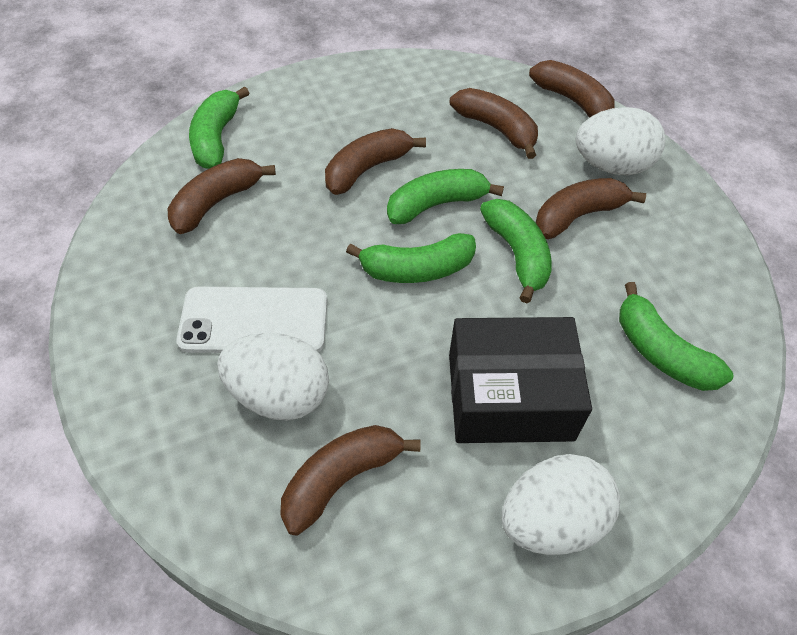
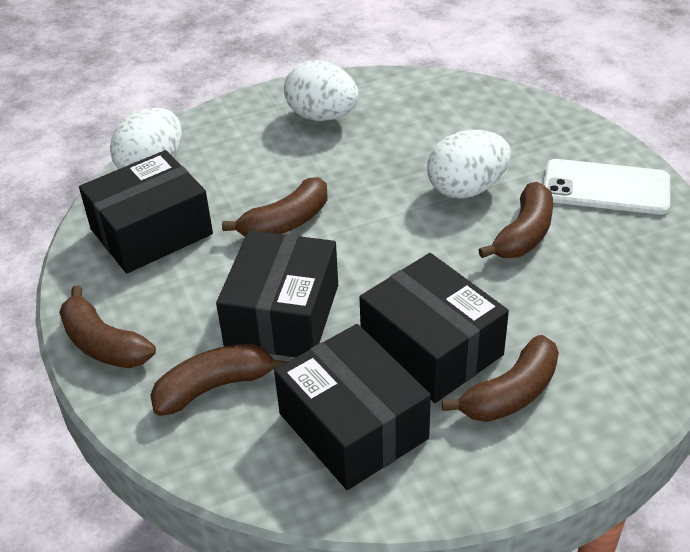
black box: [449,317,592,443] = 1 -> [79,150,213,273] [216,230,338,358] [274,324,431,490] [359,253,509,403] = 4
brown banana: [167,158,276,234] [280,425,421,536] [325,128,426,195] [450,88,538,159] [529,60,615,118] [536,178,646,239] = 6 -> [59,285,156,368] [150,344,288,416] [222,177,328,237] [442,335,559,422] [478,182,553,258] = 5
green banana: [189,86,249,169] [346,233,476,283] [387,169,504,224] [480,199,552,303] [619,282,733,391] = 5 -> none = 0

